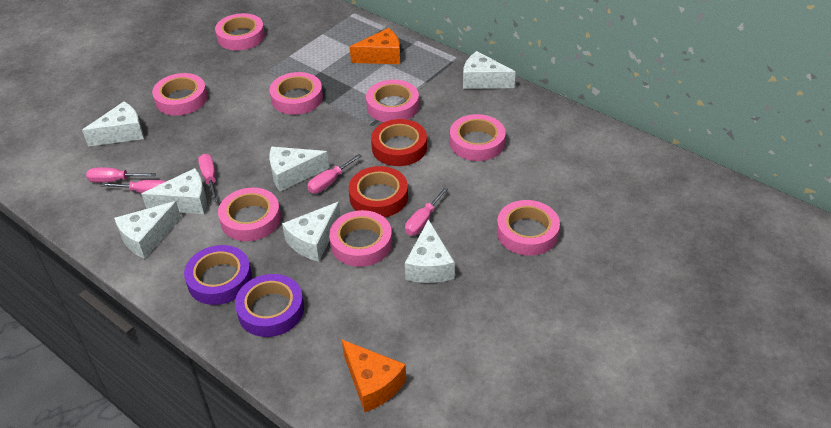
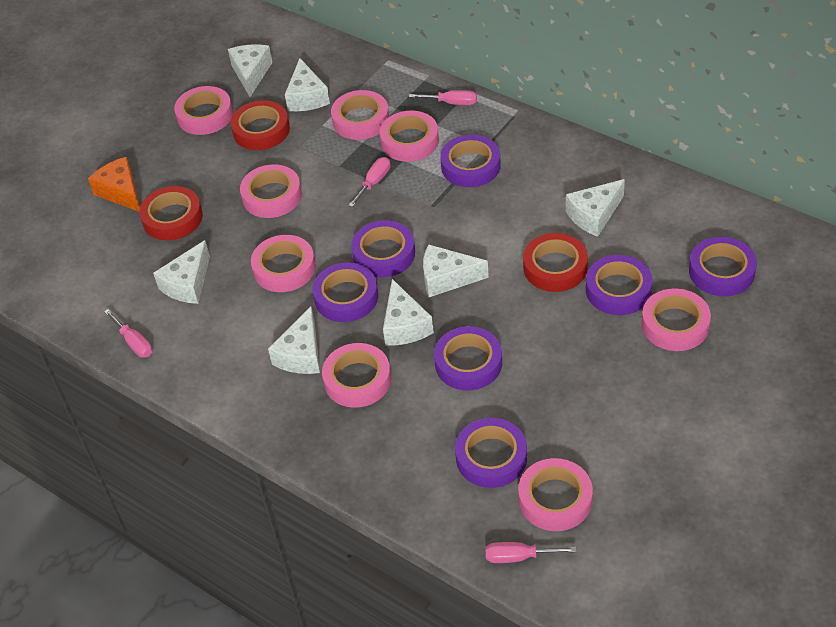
orange cheese: [342,340,406,412] [350,28,400,64] = 2 -> [88,157,140,211] = 1
pink screwdriver: [86,167,156,182] [101,180,166,193] [198,154,218,202] [307,154,362,193] [405,187,448,235] = 5 -> [104,309,152,358] [348,157,390,207] [409,90,477,105] [485,542,577,563] = 4
purple tape: [184,245,252,305] [235,274,304,337] = 2 -> [312,262,378,322] [351,220,415,278] [434,326,502,390] [440,135,501,187] [455,418,527,488] [586,255,652,315] [689,237,757,296] = 7
red tape: [349,166,408,217] [371,119,427,166] = 2 -> [139,186,203,240] [231,100,290,150] [523,233,588,292] = 3

